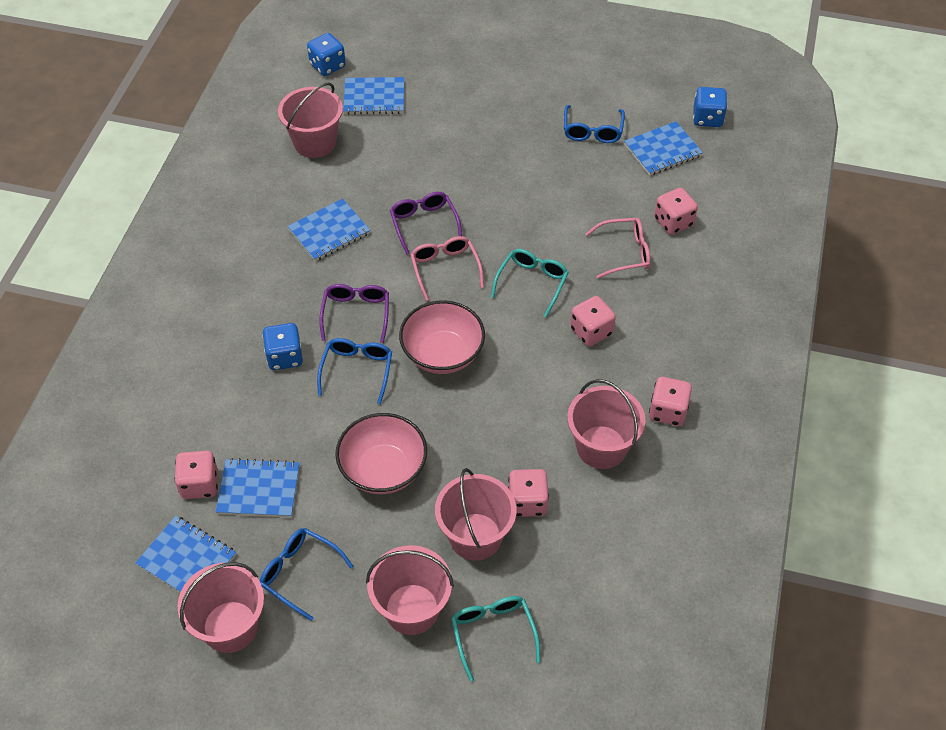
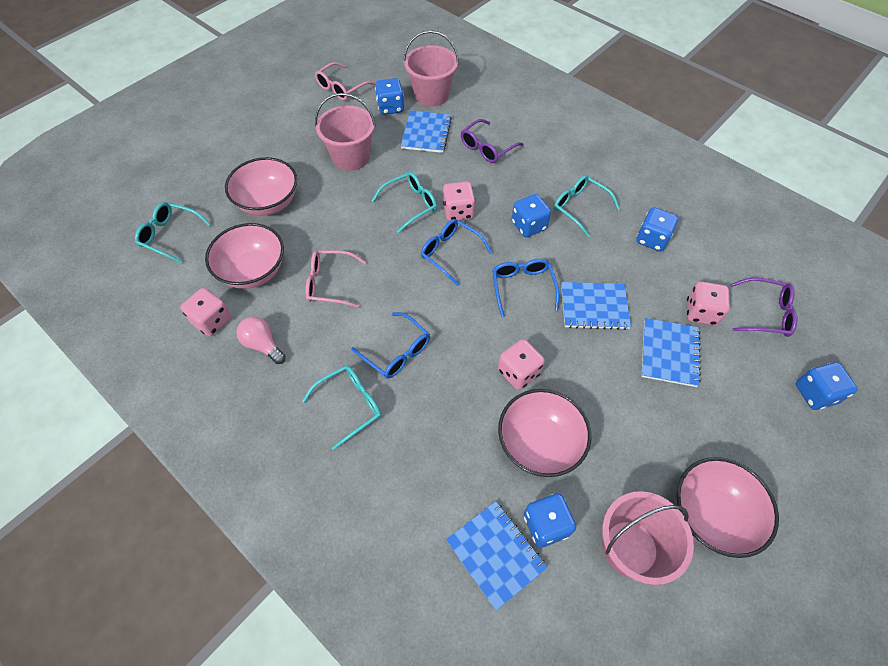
blue dice: [262,323,303,370] [307,33,346,76] [693,87,727,127] = 3 -> [375,78,404,115] [512,194,551,237] [524,493,576,548] [636,207,678,251] [796,362,858,410] = 5
blue notebook: [135,516,236,593] [216,458,300,517] [288,199,370,261] [343,77,404,115] [624,121,703,176] = 5 -> [401,110,452,153] [446,501,547,611] [561,282,631,330] [642,318,701,387] = 4
pink bowl: [335,413,427,494] [399,300,485,374] = 2 -> [205,223,284,289] [225,157,297,216] [498,389,591,477] [676,457,779,558] = 4
pink bucket: [178,562,264,653] [278,82,343,158] [366,545,454,635] [435,468,516,561] [567,379,646,469] = 5 -> [315,93,376,171] [403,30,459,107] [602,491,694,585] = 3
pink dice: [174,451,218,499] [508,469,549,517] [570,296,616,346] [649,377,692,426] [654,188,698,235] = 5 -> [180,288,231,336] [443,181,476,221] [498,339,545,390] [687,281,730,325] = 4
pink light bulb: none = 0 -> [236,316,286,364] = 1
turquoise glasses: [451,596,541,682] [491,249,569,317] = 2 -> [135,202,211,263] [302,366,381,450] [372,172,437,233] [554,175,620,238] = 4

